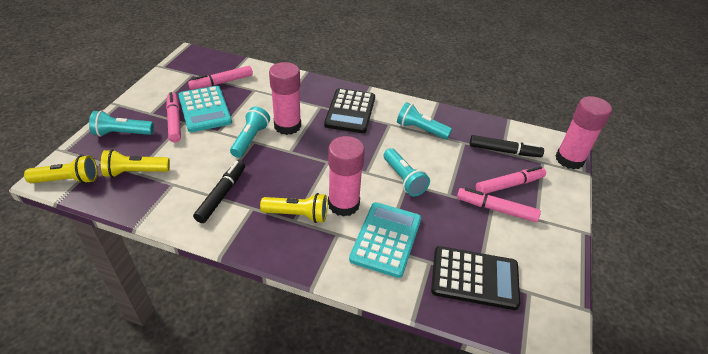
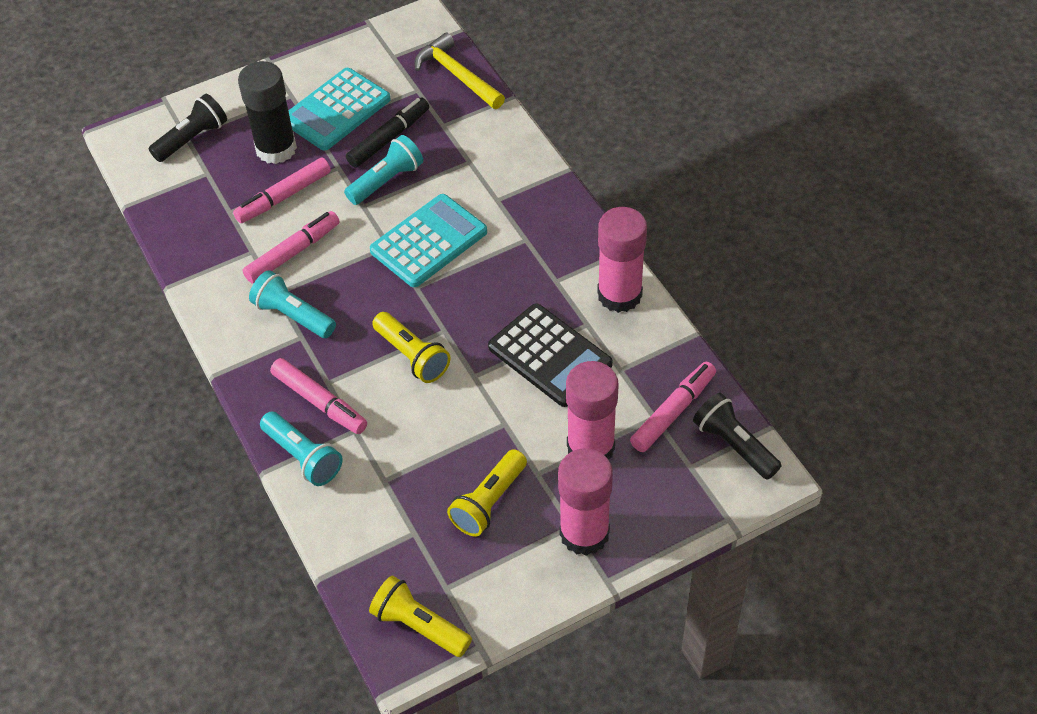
black calculator: [324,88,375,133] [431,246,520,310] = 2 -> [488,303,613,407] = 1
black flashlight: none = 0 -> [149,93,227,162] [693,393,782,480] = 2
black glue stick: none = 0 -> [238,61,297,164] = 1
black marker: [193,160,245,223] [470,135,544,157] = 2 -> [346,98,429,168] = 1
turquoise flashlight: [89,110,154,137] [230,107,270,158] [384,148,430,197] [397,102,452,140] = 4 -> [249,270,336,338] [260,412,343,486] [344,135,423,205] = 3
yellow hammer: none = 0 -> [414,32,505,109] = 1

